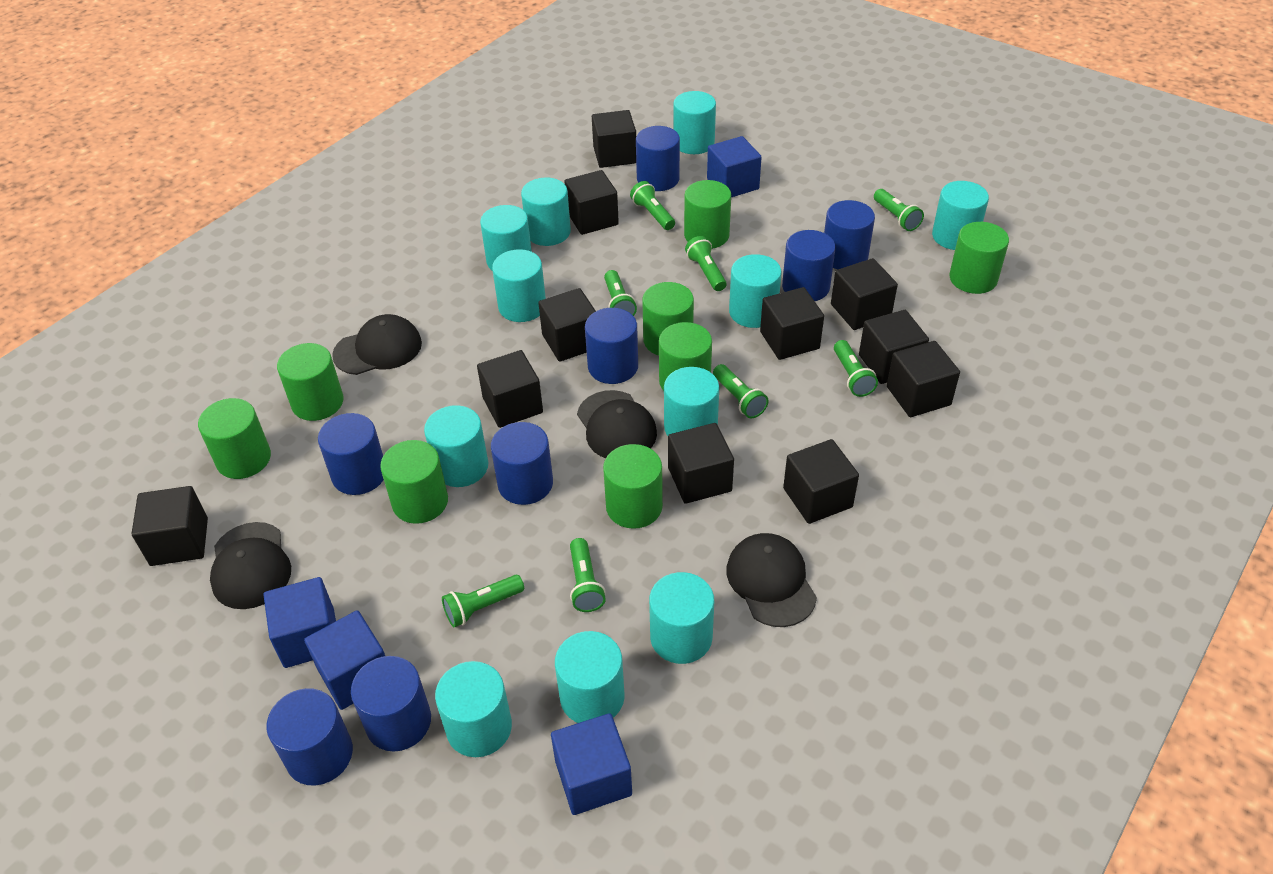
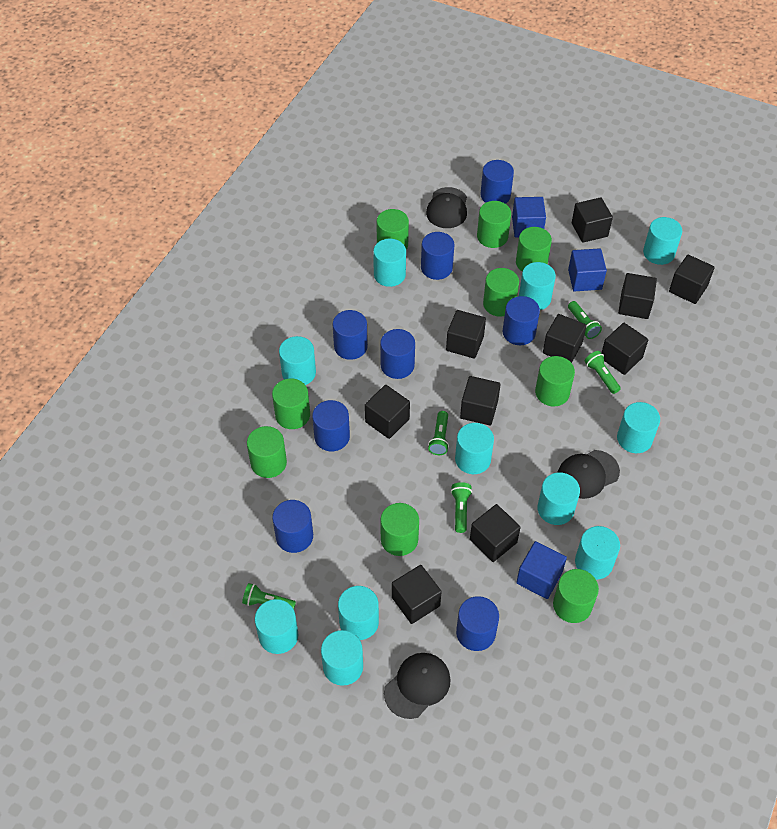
black cap: [210,522,291,609] [332,314,422,375] [577,390,657,458] [726,533,817,627] = 4 -> [384,653,451,719] [426,187,467,228] [558,450,620,499] = 3
black cube: [131,486,208,566] [477,350,543,428] [538,288,596,362] [564,170,619,235] [592,110,636,168] [668,423,734,504] [760,287,824,360] [783,439,859,524] [831,258,898,330] [859,310,929,384] [887,341,960,417] = 11 -> [365,385,410,439] [392,565,442,624] [446,310,486,359] [460,376,501,425] [470,504,521,562] [543,314,587,363] [572,197,613,243] [602,323,648,375] [618,273,657,319] [669,255,715,304] = 10
blue cube: [264,577,336,668] [304,610,385,710] [551,713,632,815] [707,136,762,197] = 4 -> [512,197,546,238] [516,541,567,599] [568,248,607,291] = 3
green cylinder: [198,398,271,479] [277,343,343,421] [380,440,448,524] [603,444,663,529] [642,282,694,356] [659,322,712,391] [684,180,731,249] [949,222,1009,294] = 8 -> [247,426,287,478] [272,378,310,429] [376,209,409,250] [380,503,419,556] [477,201,511,248] [483,268,519,317] [516,227,552,272] [535,356,575,406] [553,569,599,623] = 9
green flashlight: [442,575,524,627] [570,538,606,612] [604,270,637,316] [630,181,675,230] [685,236,727,291] [713,364,769,418] [834,340,878,397] [874,189,924,231] = 8 -> [242,583,296,609] [428,411,449,455] [451,482,472,533] [568,301,602,339] [585,351,621,394] = 5

